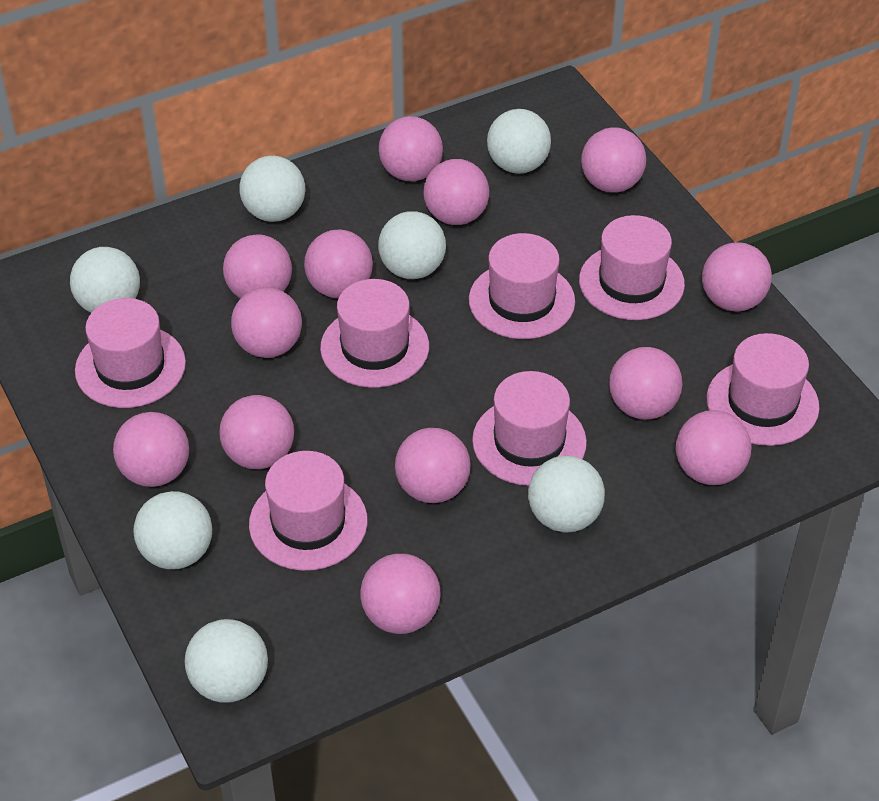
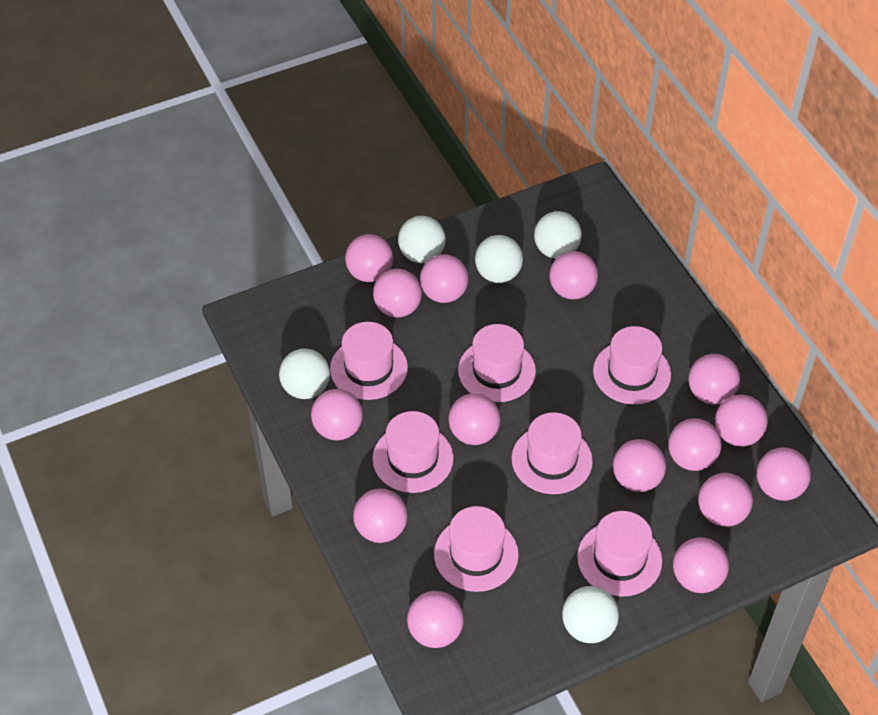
pink ball: [113,412,189,487] [219,395,294,469] [223,234,292,299] [231,287,302,358] [304,230,373,298] [360,554,440,634] [379,116,443,181] [395,428,471,503] [423,159,489,225] [581,127,646,193] [609,347,682,420] [676,410,752,485] [702,242,772,312] = 13 -> [311,389,363,441] [345,234,393,282] [353,488,408,543] [373,269,422,318] [407,591,464,648] [420,254,468,303] [449,393,500,445] [549,251,598,299] [613,439,666,492] [668,418,722,471] [673,537,729,593] [688,354,740,405] [698,473,753,527] [715,395,768,447] [757,447,811,501] = 15
white ball: [70,247,140,313] [133,491,212,569] [185,619,268,703] [239,156,305,222] [378,212,446,279] [487,109,551,174] [528,456,605,533] = 7 -> [279,348,330,399] [398,216,446,263] [475,235,523,283] [534,211,582,259] [562,586,619,643] = 5

